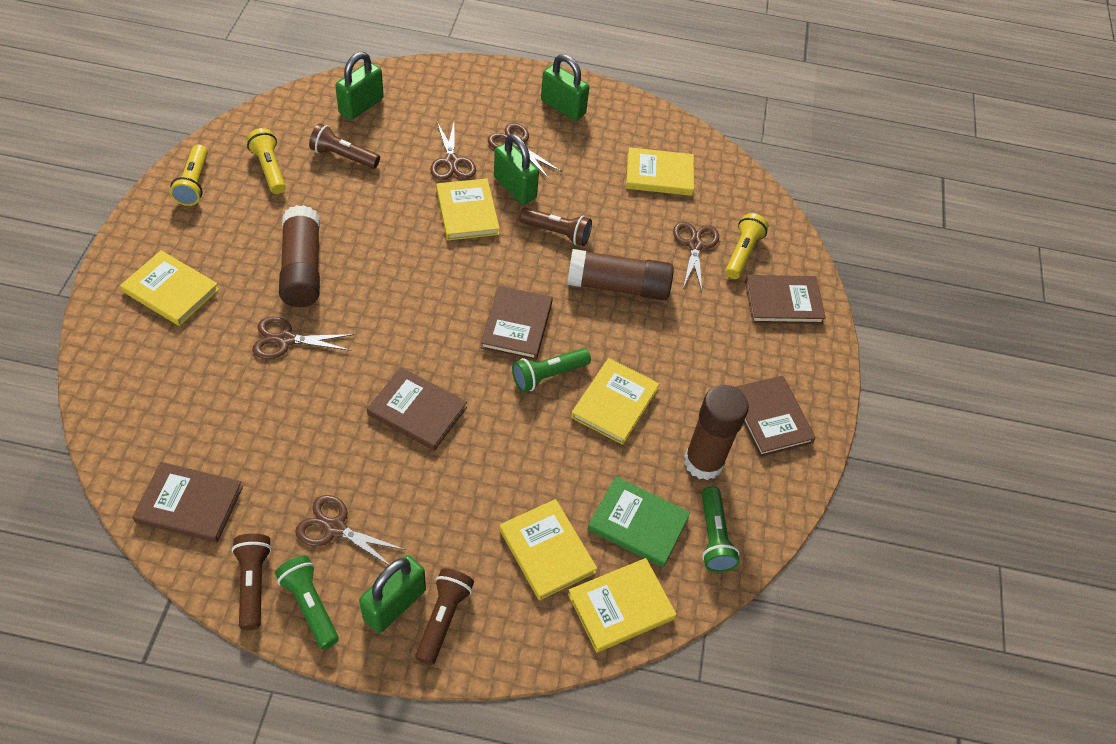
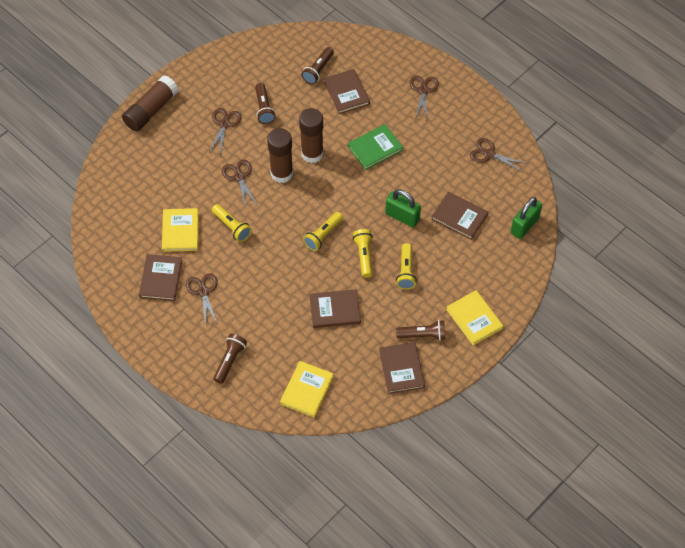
green flashlight: [275,555,339,649] [512,348,591,392] [702,487,740,572] = 3 -> none = 0
green padlock: [335,52,384,120] [359,555,426,633] [494,134,539,205] [541,54,589,121] = 4 -> [385,189,421,227] [511,197,542,239] = 2
yellow book: [120,250,219,326] [436,178,500,240] [499,499,597,601] [568,558,677,653] [571,358,659,445] [626,147,694,196] = 6 -> [162,208,198,252] [280,361,334,418] [446,290,503,345] = 3
yellow flashlight: [170,144,208,206] [246,128,286,194] [725,213,769,279] = 3 -> [212,204,252,242] [303,212,343,251] [353,229,373,278] [396,243,417,290] = 4

